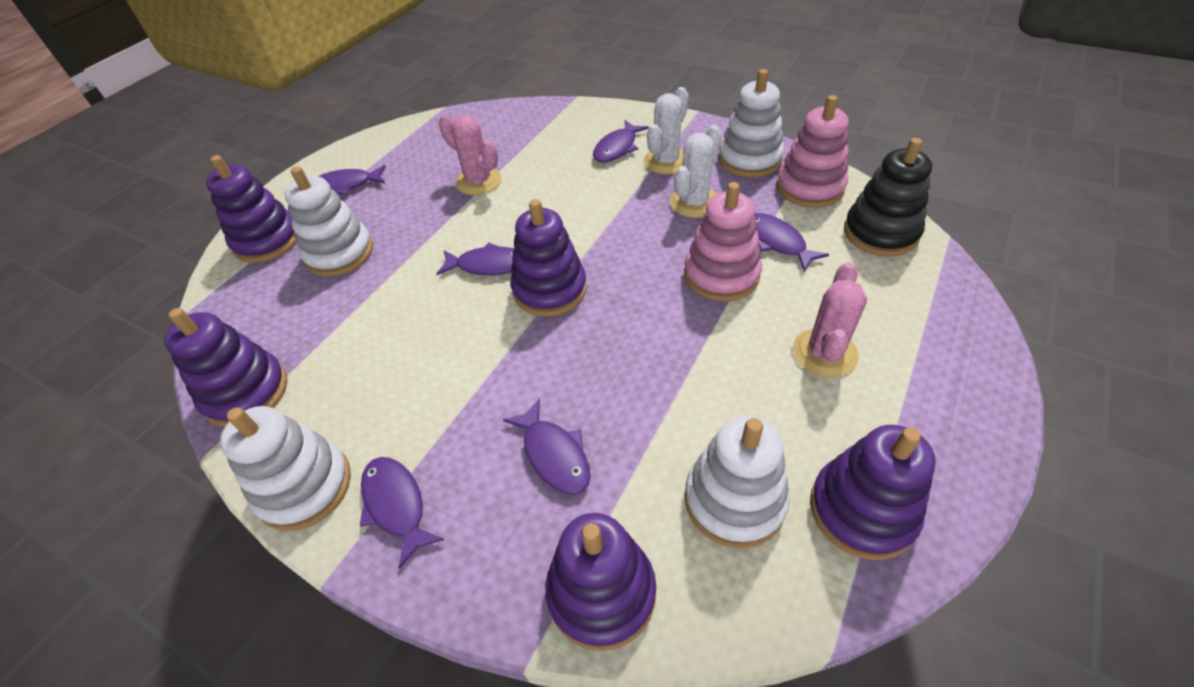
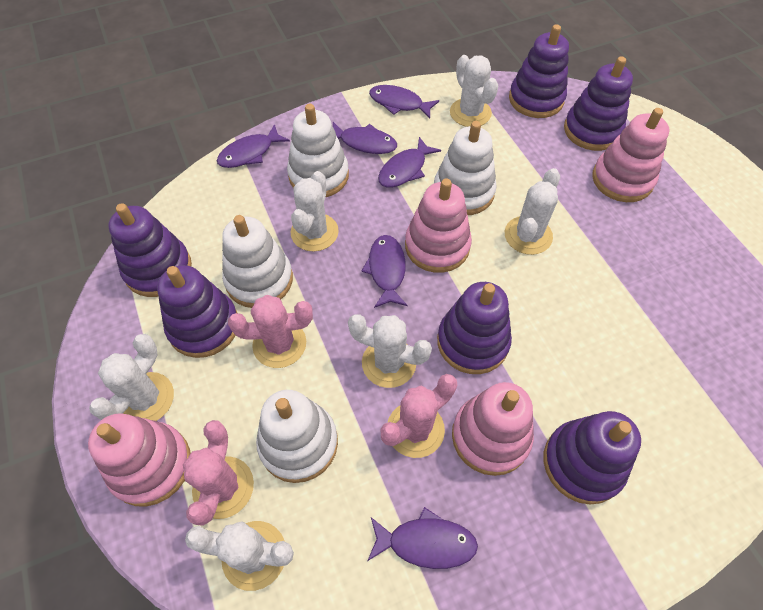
black stacking toy: [844,138,932,257] = 1 -> none = 0
pink cactus: [439,114,502,195] [793,262,867,378] = 2 -> [183,420,254,526] [228,295,313,368] [381,374,457,458] = 3
pink stacking toy: [684,182,762,301] [776,95,849,208] = 2 -> [88,413,191,507] [405,179,472,273] [452,382,534,476] [592,108,669,202] = 4
purple stacking toy: [164,308,287,427] [206,155,296,263] [510,199,587,317] [545,513,656,651] [810,425,936,560] = 5 -> [108,203,192,297] [157,265,237,358] [437,282,512,374] [509,24,569,118] [543,411,641,505] [564,56,633,151] = 6
white cactus: [644,87,688,174] [670,125,722,218] = 2 -> [89,334,174,421] [185,521,294,591] [291,171,339,251] [348,314,432,388] [450,55,498,127] [505,168,560,255] = 6

